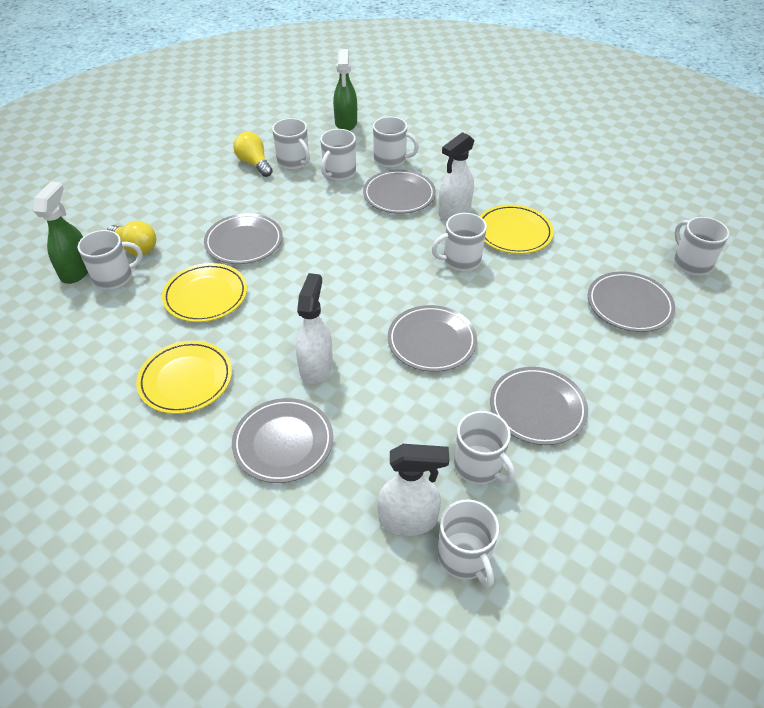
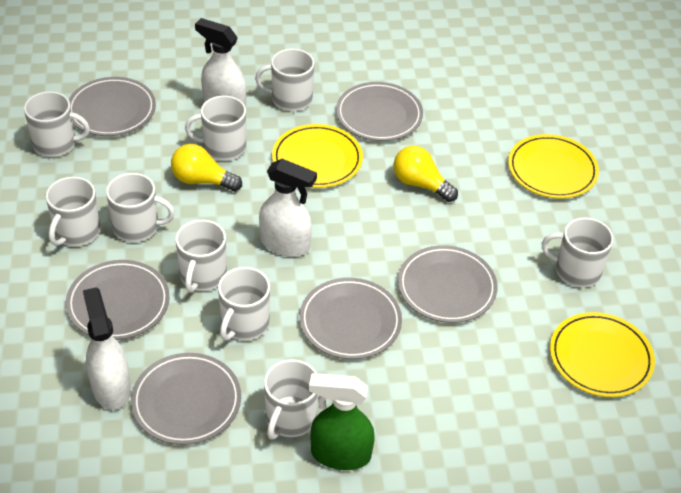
green spray bottle: [33,182,88,284] [333,49,357,131] = 2 -> [309,373,375,470] = 1
white mug: [78,230,143,290] [272,118,310,170] [320,129,356,181] [373,117,419,168] [432,213,487,271] [438,499,499,587] [454,411,515,485] [674,217,729,276] = 8 -> [24,91,90,157] [46,177,100,246] [106,173,175,242] [176,220,227,293] [185,95,246,161] [218,267,270,341] [255,49,314,111] [264,359,319,440] [542,218,613,288] = 9

